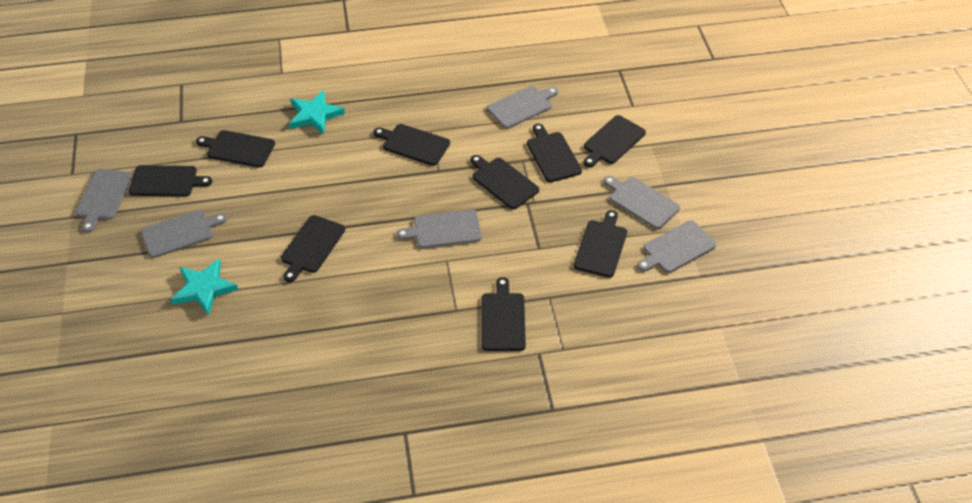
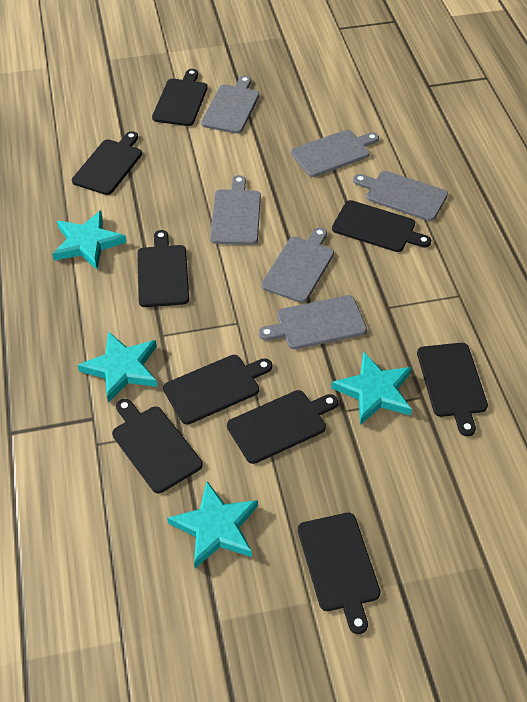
turquoise star: [171,259,238,316] [289,90,345,135] = 2 -> [53,210,126,270] [78,331,158,403] [167,481,258,568] [331,351,412,425] = 4

